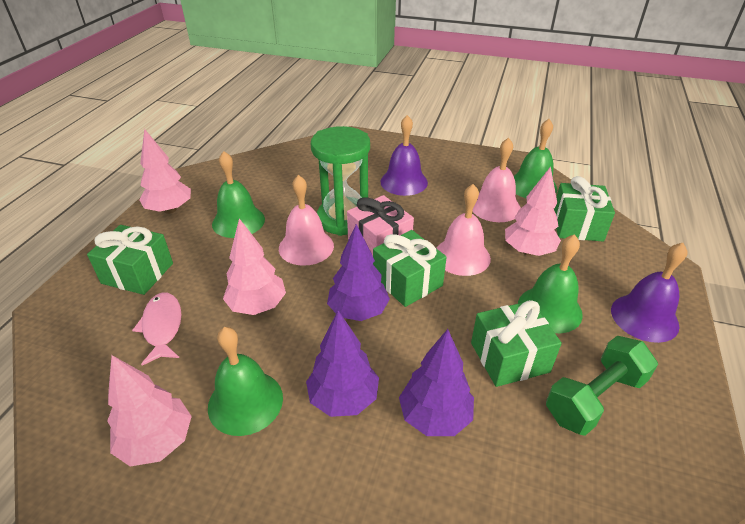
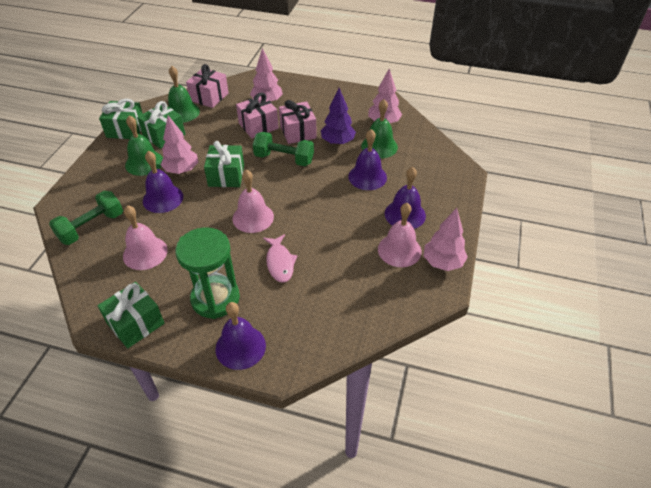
green bell: [208,327,283,436] [212,151,265,238] [514,119,557,198] [518,234,583,333] = 4 -> [125,115,163,176] [168,66,200,123] [361,99,398,159] = 3
green dumbbell: [546,336,658,436] = 1 -> [49,191,123,245] [253,132,314,166] = 2
pink gift: [347,195,414,256] = 1 -> [186,64,229,108] [236,93,279,138] [279,100,317,144] = 3
purple bell: [381,115,428,196] [611,243,688,343] = 2 -> [143,151,183,213] [215,302,266,370] [348,129,387,190] [385,167,426,229] = 4
purple tree: [306,311,379,417] [327,224,390,321] [399,329,474,436] = 3 -> [321,88,356,145] = 1

